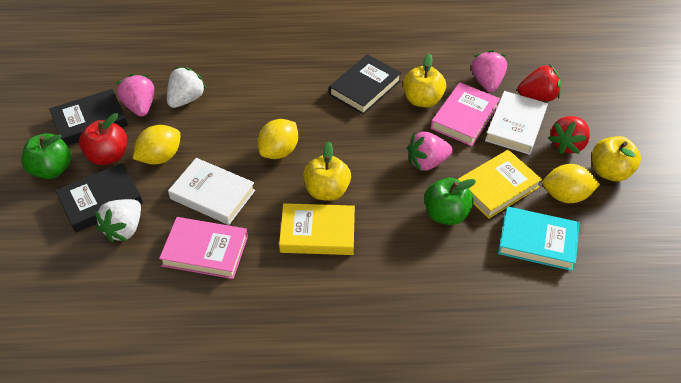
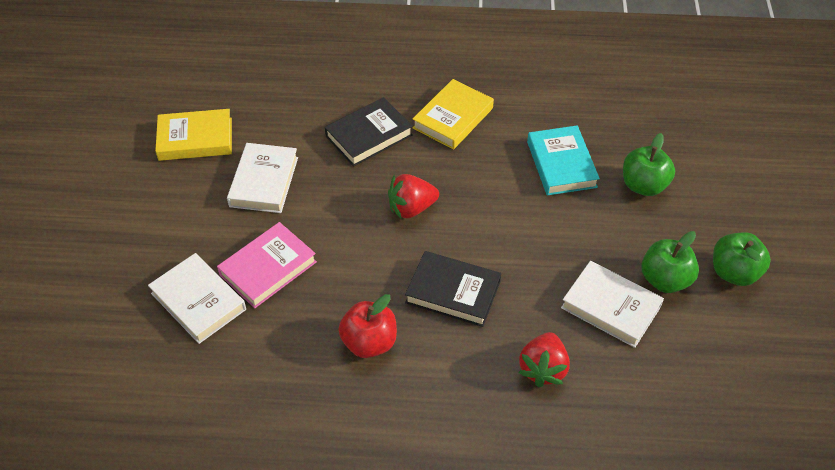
black book: [49,89,128,146] [55,163,143,233] [329,54,401,115] = 3 -> [325,97,413,167] [405,251,501,327] = 2
green apple: [21,133,71,179] [424,178,476,225] = 2 -> [623,133,675,196] [641,231,699,293] [713,232,771,286] = 3
pink book: [159,217,248,279] [431,82,500,146] = 2 -> [217,222,317,308] = 1
pink strawberry: [116,74,154,117] [407,132,453,171] [471,50,507,92] = 3 -> none = 0
white book: [168,158,255,225] [485,91,548,155] = 2 -> [148,253,246,344] [227,143,298,213] [561,261,664,348] = 3
white strawberry: [95,199,141,242] [167,67,206,108] = 2 -> none = 0
yellow apple: [303,142,351,201] [403,53,446,107] [592,136,641,181] = 3 -> none = 0
yellow lemon: [133,125,181,165] [258,119,298,159] [543,164,600,203] = 3 -> none = 0

